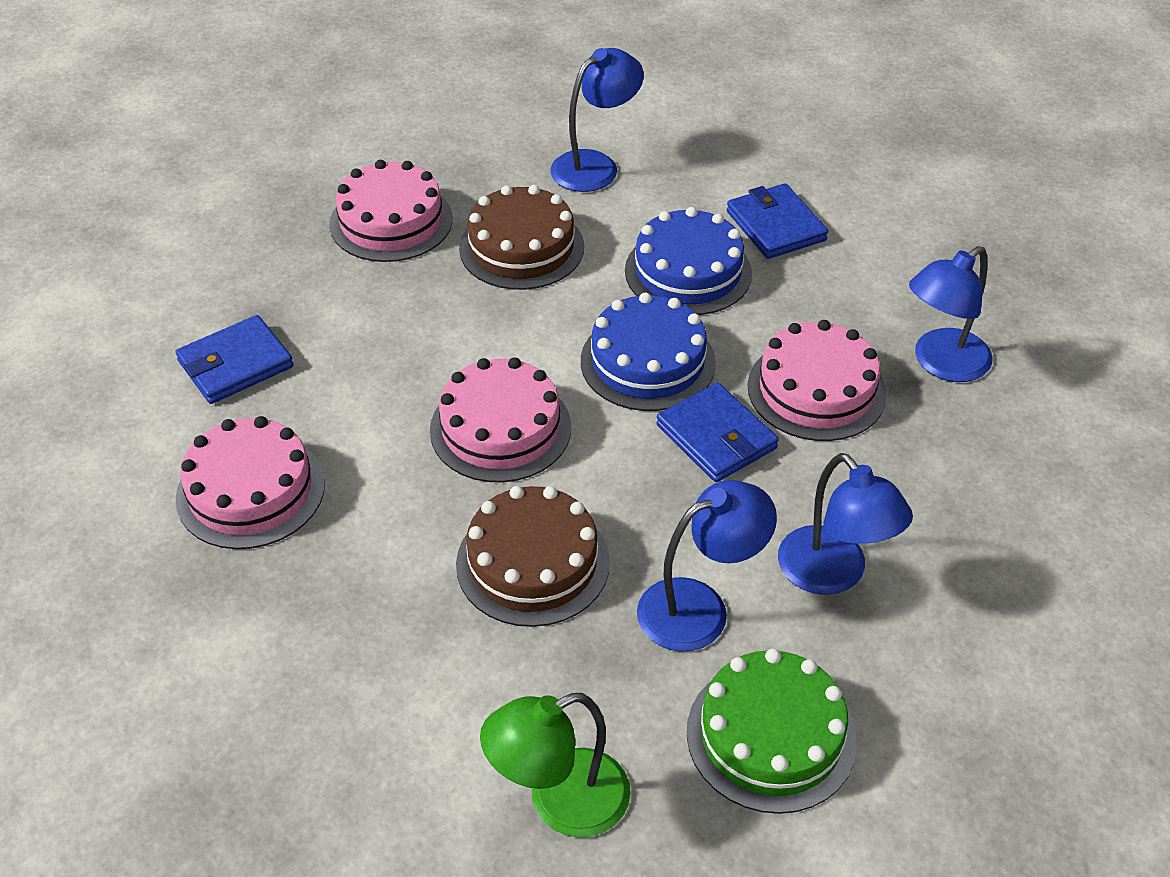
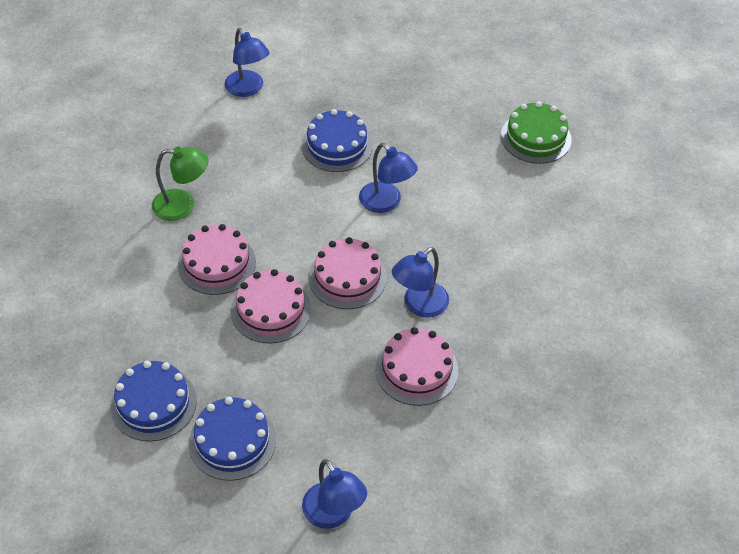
blue cake: [581,293,716,411] [625,207,752,315] = 2 -> [110,361,197,441] [189,397,276,481] [302,109,373,172] = 3
blue wallet: [175,315,294,404] [656,382,779,482] [727,183,828,259] = 3 -> none = 0
brown cake: [456,486,610,627] [459,185,584,290] = 2 -> none = 0

